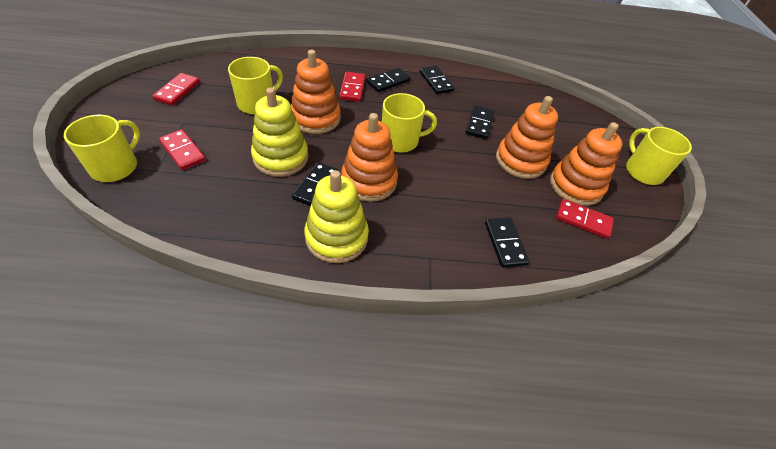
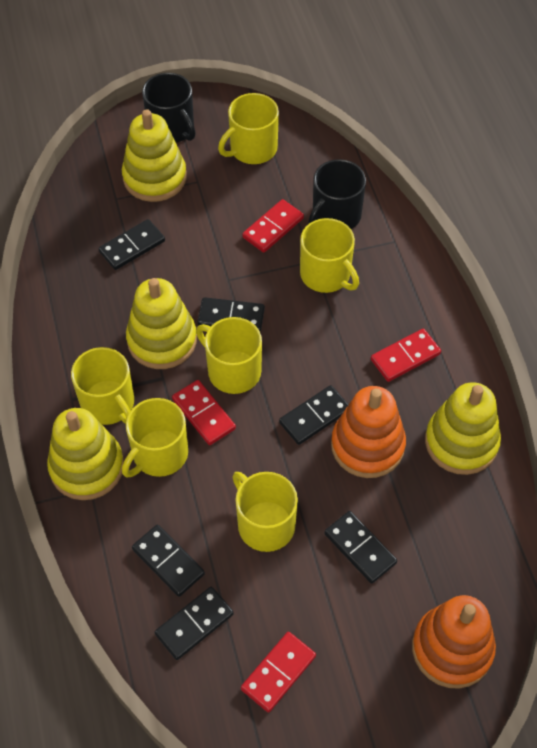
black domino: [292,162,340,206] [367,68,411,92] [420,66,455,94] [465,105,495,139] [485,217,529,268] = 5 -> [99,219,165,270] [132,525,205,597] [155,587,234,660] [197,297,265,332] [279,385,349,445] [324,511,397,584] = 6
black mug: none = 0 -> [142,73,196,143] [308,159,366,229] = 2
orange stacking toy: [291,50,341,134] [341,113,398,202] [496,96,558,179] [550,122,622,206] = 4 -> [331,386,406,478] [412,595,496,689] = 2
yellow mug: [64,115,140,182] [228,57,283,114] [382,93,437,153] [626,127,692,185] = 4 -> [71,347,134,425] [122,398,188,477] [196,317,262,394] [218,93,279,164] [232,472,298,552] [300,218,359,293] = 6
yellow stacking toy: [251,87,308,177] [304,170,369,263] = 2 -> [47,408,124,500] [122,109,187,202] [126,278,197,369] [425,382,501,475] = 4

